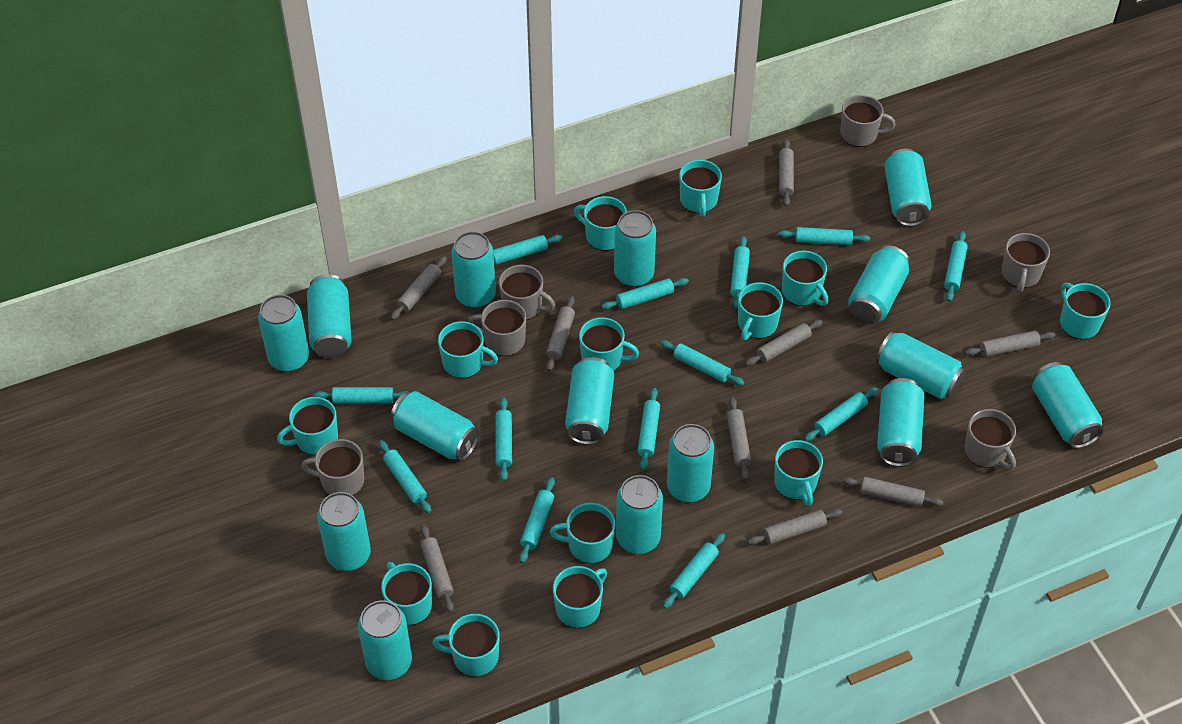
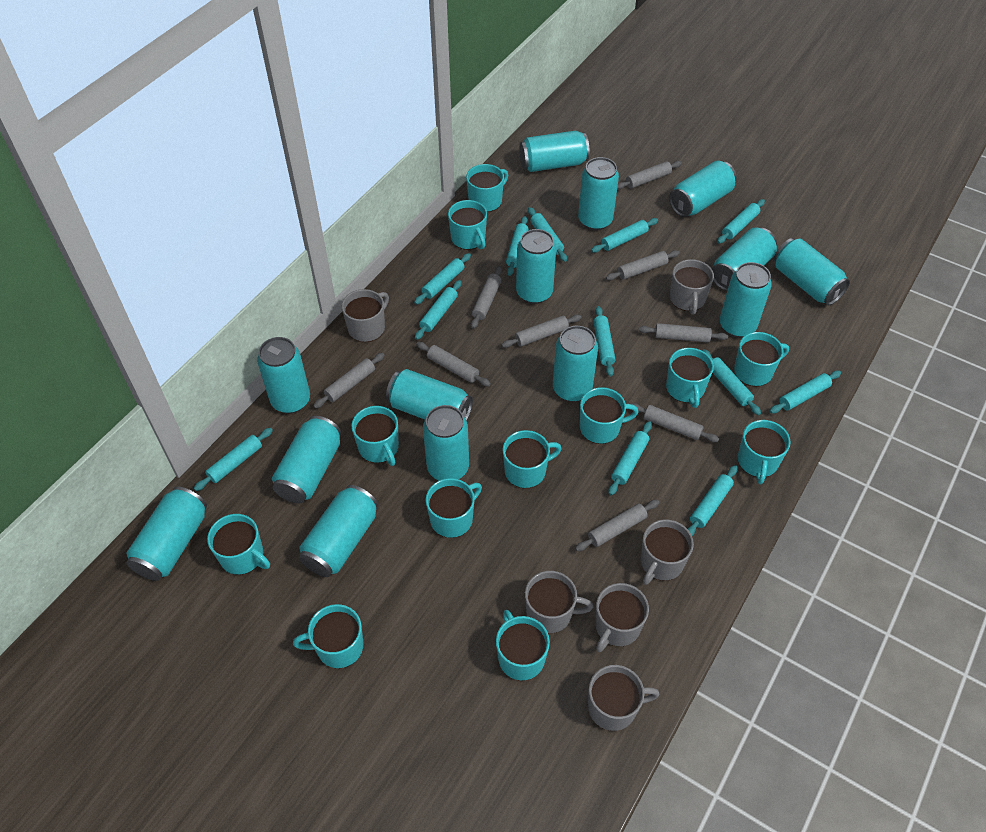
turquoise can: [258,295,309,372] [307,274,352,358] [317,492,371,571] [358,600,412,680] [390,391,479,461] [451,231,496,308] [565,357,614,445] [614,210,656,287] [616,475,663,554] [667,424,714,502] [848,245,910,324] [876,331,966,399] [877,378,925,467] [884,149,932,226] [1032,362,1104,448] = 15 -> [126,487,207,581] [257,337,310,414] [272,416,341,504] [299,485,378,577] [386,369,473,421] [423,405,469,480] [516,229,556,304] [519,131,590,172] [553,326,598,402] [578,157,619,231] [669,161,737,217] [712,227,777,291] [720,262,772,338] [774,238,850,306] = 14
turquoise mug: [277,397,338,455] [381,562,432,625] [433,614,500,677] [438,321,498,378] [550,503,615,564] [553,566,607,628] [574,196,627,251] [579,317,639,371] [679,160,722,217] [738,282,783,340] [774,440,823,506] [782,251,828,306] [1060,283,1111,339] = 13 -> [207,514,270,575] [293,604,363,668] [351,406,399,466] [426,478,482,538] [448,200,487,250] [466,164,508,212] [496,610,550,680] [503,430,562,488] [580,387,638,444] [666,348,714,408] [734,332,789,387] [738,420,791,484] = 12
turquoise rolling pin: [314,387,410,403] [379,440,431,514] [493,235,563,265] [496,397,512,481] [519,477,555,563] [601,278,689,310] [638,388,660,470] [660,340,745,386] [663,533,725,609] [730,236,750,309] [778,227,870,245] [804,387,878,441] [944,231,968,302] = 13 -> [194,428,273,491] [414,253,471,305] [415,280,462,340] [506,216,529,276] [528,207,567,262] [591,218,658,253] [593,306,616,376] [608,421,652,495] [687,465,738,536] [702,349,761,415] [717,199,765,244] [770,371,841,413] = 12

